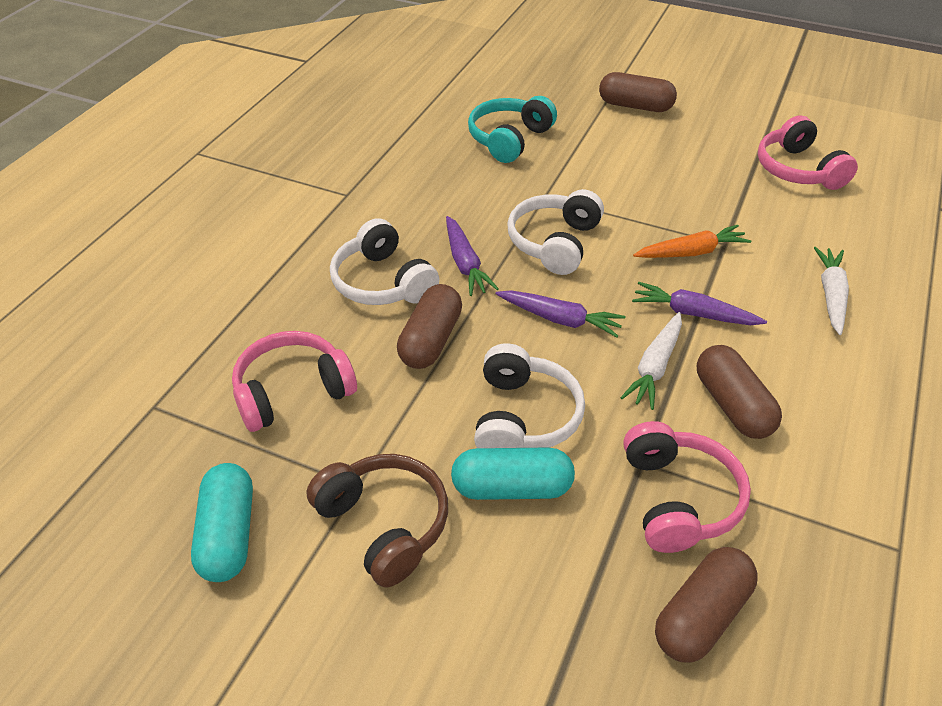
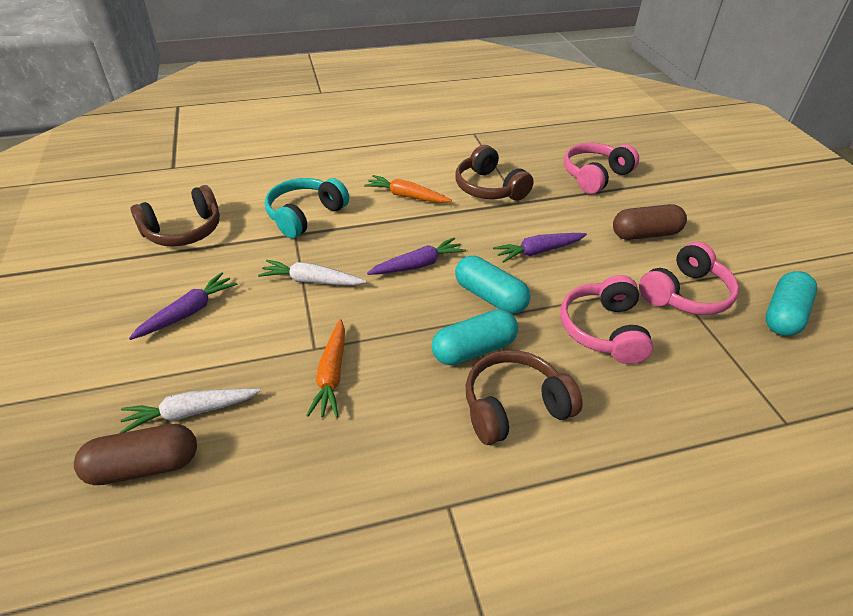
brown capsule: [397,284,462,369] [599,72,677,112] [655,547,758,663] [697,345,782,439] = 4 -> [74,424,197,485] [613,204,687,240] = 2
brown headphones: [306,454,448,587] = 1 -> [131,185,220,247] [455,145,534,201] [466,350,583,445] = 3
orange carrot: [633,225,751,258] = 1 -> [306,319,345,418] [364,175,452,203] = 2
turquoise capsule: [191,463,253,582] [451,447,575,500] = 2 -> [432,309,518,365] [455,256,531,314] [766,271,817,336] = 3
white headphones: [330,218,439,305] [474,343,585,448] [507,189,604,275] = 3 -> none = 0

